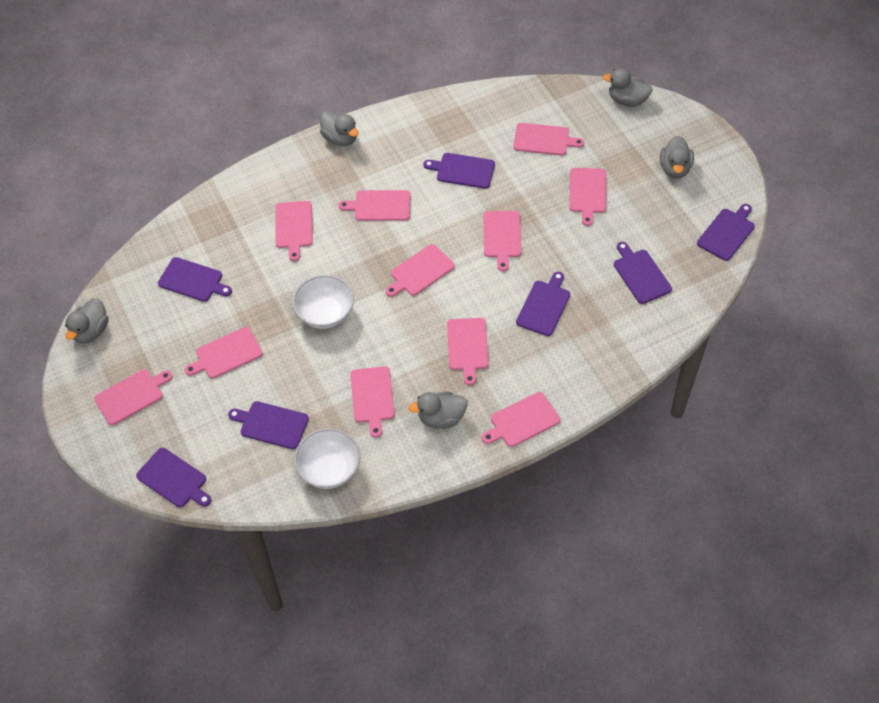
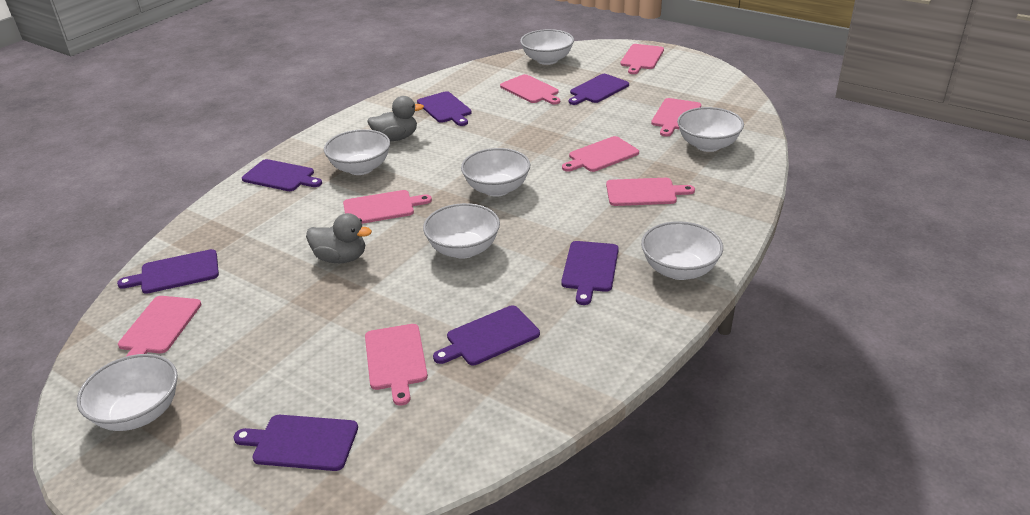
grey duck: [65,298,109,344] [320,110,359,146] [409,392,468,428] [603,68,652,107] [660,136,694,178] = 5 -> [306,213,372,263] [367,96,424,141] = 2
pink cutting board: [94,370,172,425] [185,327,263,379] [275,201,313,261] [339,190,411,221] [350,366,395,438] [386,244,455,297] [447,318,489,385] [482,392,560,447] [483,211,521,272] [513,123,584,155] [569,168,606,226] = 11 -> [118,296,202,356] [343,190,432,224] [365,324,428,406] [500,74,560,105] [562,136,639,172] [606,178,695,206] [620,44,664,74] [651,98,701,137] = 8
white bowl: [292,275,354,329] [294,429,360,489] = 2 -> [77,354,178,431] [324,129,390,175] [423,203,500,259] [461,148,530,197] [520,29,574,65] [641,221,723,280] [677,107,744,152] = 7

